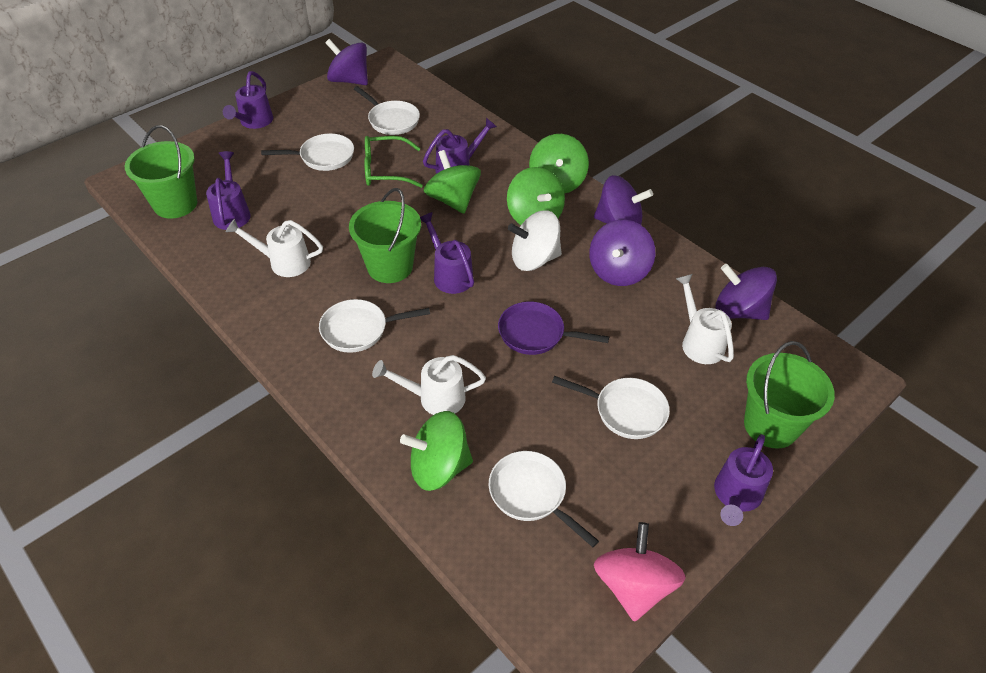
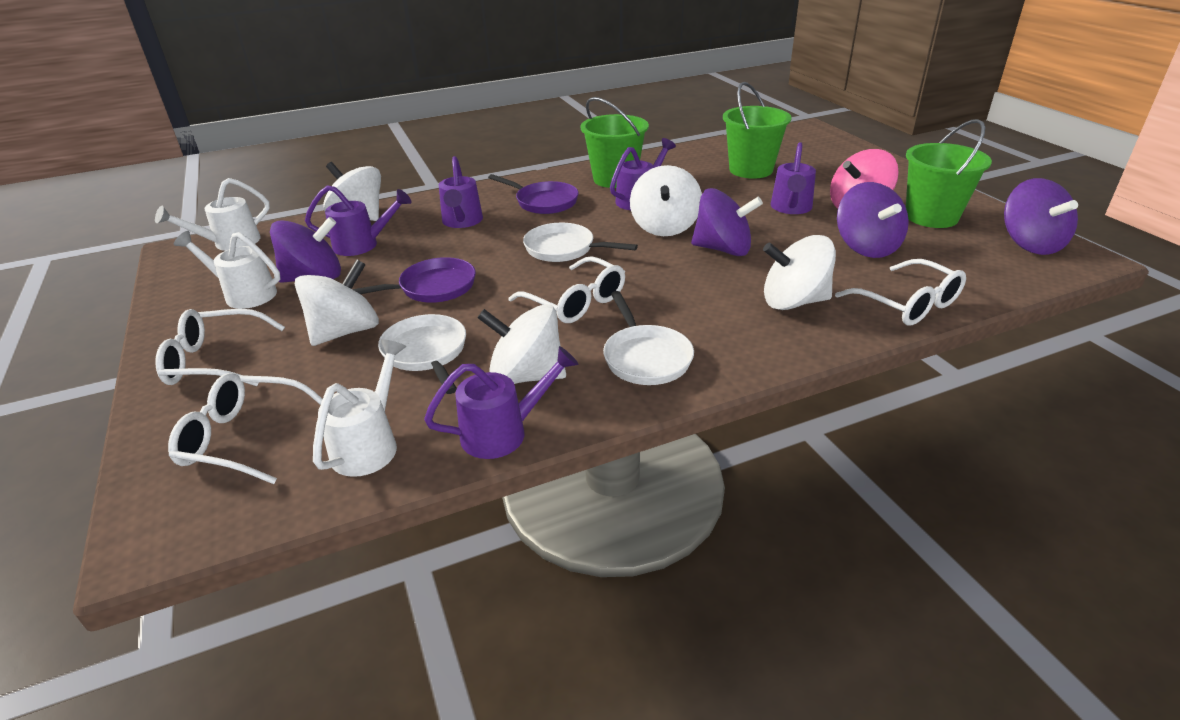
green glasses: [364,136,423,188] = 1 -> none = 0
green spinning top: [400,411,473,491] [424,150,481,214] [507,167,565,225] [529,134,589,194] = 4 -> none = 0
purple pan: [498,302,609,355] = 1 -> [352,257,476,303] [488,174,579,214] = 2
white glasses: none = 0 -> [155,309,285,386] [168,373,322,484] [509,256,625,323] [835,259,966,326] = 4
white pan: [261,133,354,171] [319,299,430,353] [354,86,420,135] [489,451,599,547] [552,376,670,439] = 5 -> [378,314,466,394] [523,223,638,262] [603,291,694,385] = 3
white spinning top: [508,210,562,271] = 1 -> [295,259,379,346] [323,162,381,221] [477,304,566,384] [630,165,702,236] [763,235,836,310] = 5

